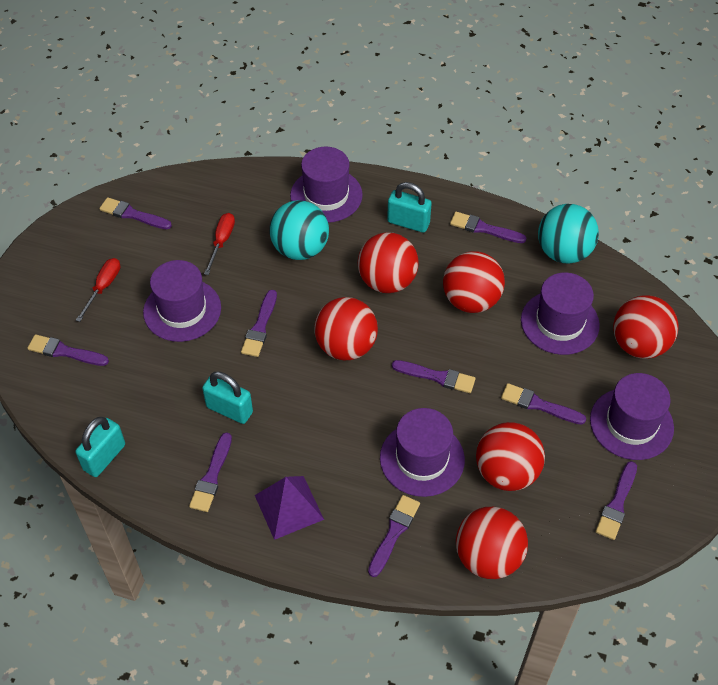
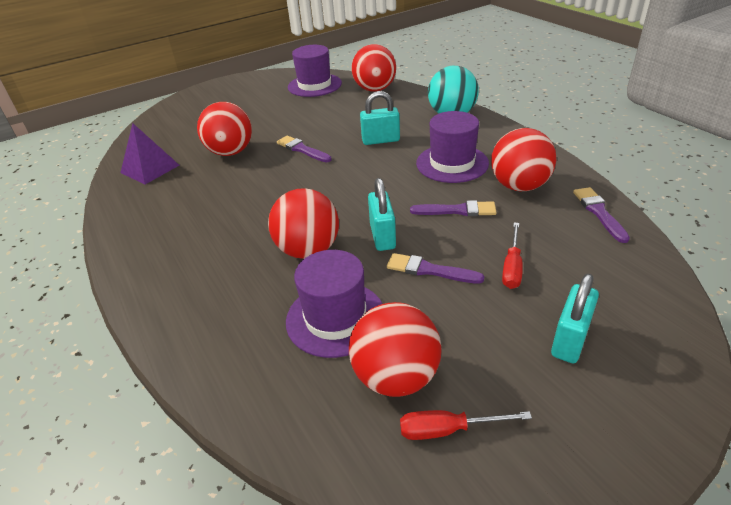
purple brush: [27,334,109,366] [99,197,172,229] [189,432,232,512] [241,290,277,357] [368,495,420,577] [392,360,476,393] [450,212,526,243] [501,383,586,425] [596,461,637,540] = 9 -> [277,136,332,162] [387,253,484,284] [410,200,497,216] [573,187,630,243] = 4
purple hat: [143,260,221,342] [290,147,363,223] [380,408,465,497] [521,272,600,355] [590,373,674,460] = 5 -> [286,250,383,358] [288,45,342,97] [416,111,489,183] = 3
red ball: [314,297,378,361] [358,233,419,293] [443,251,505,313] [456,507,528,579] [476,422,545,491] [613,295,678,359] = 6 -> [197,102,252,156] [268,188,339,259] [349,302,442,397] [352,44,396,92] [491,128,556,191] = 5
turquoise ball: [269,200,329,260] [538,204,599,264] = 2 -> [428,66,479,114] = 1

